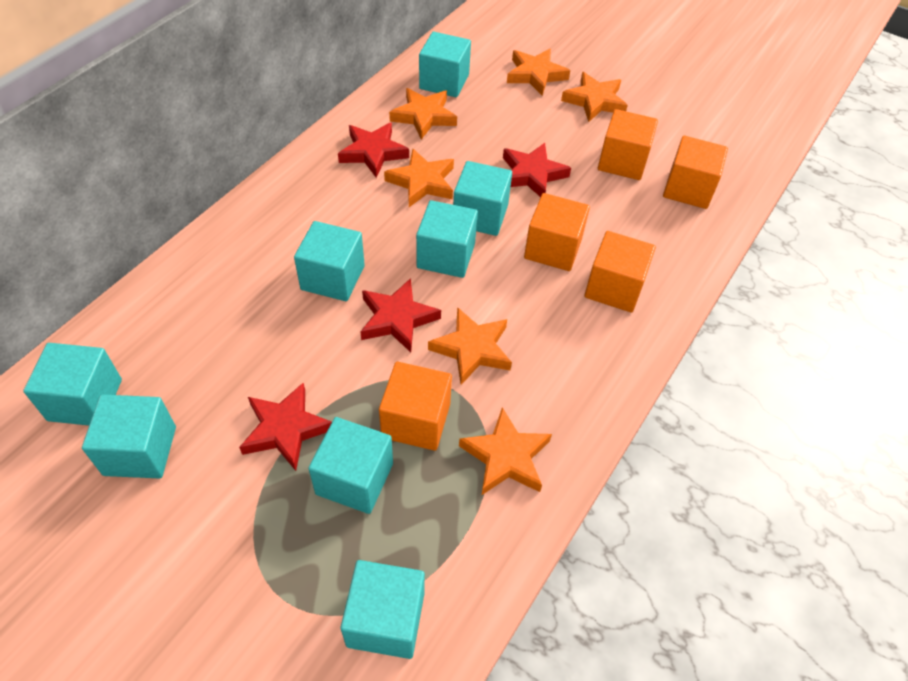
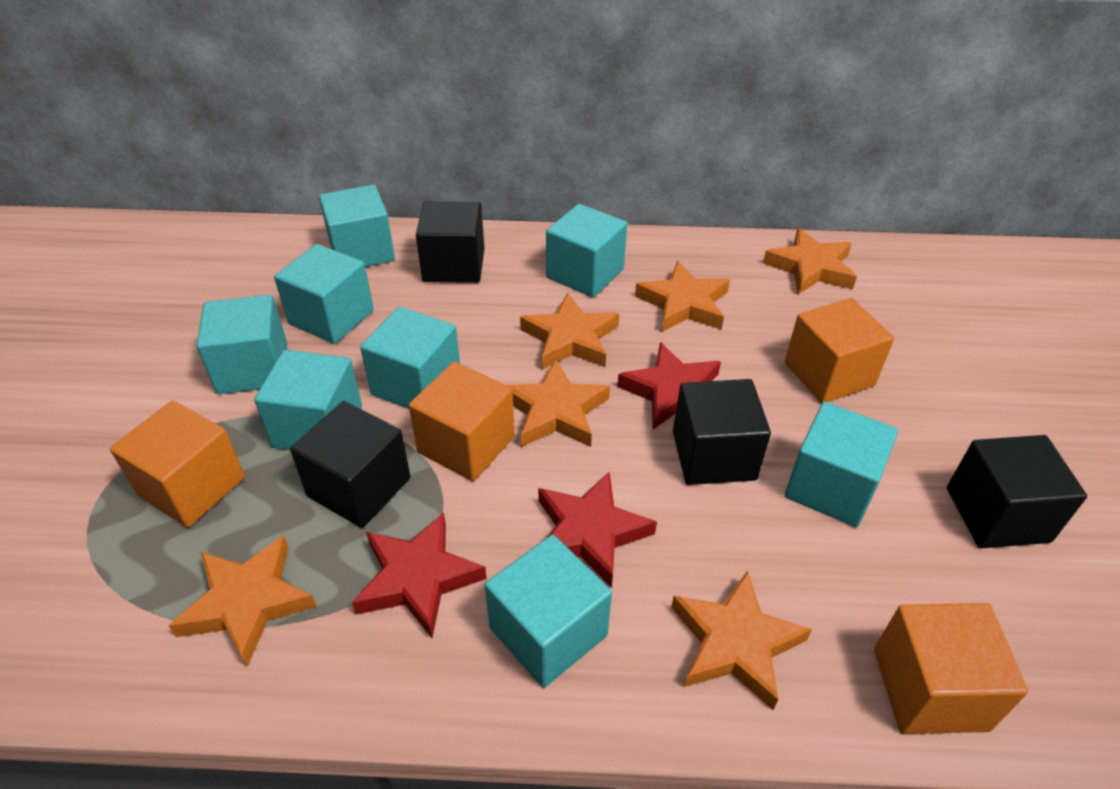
black cube: none = 0 -> [290,401,411,528] [416,201,484,283] [673,379,771,485] [947,435,1087,548] = 4
orange cube: [379,362,452,451] [524,193,590,271] [584,231,656,313] [598,109,658,180] [663,136,728,209] = 5 -> [110,400,245,527] [409,361,515,481] [785,298,894,403] [874,603,1028,734] = 4
red star: [239,382,332,471] [338,123,409,178] [360,278,441,353] [503,143,571,197] = 4 -> [352,512,487,638] [538,471,657,588] [617,342,721,430] = 3

